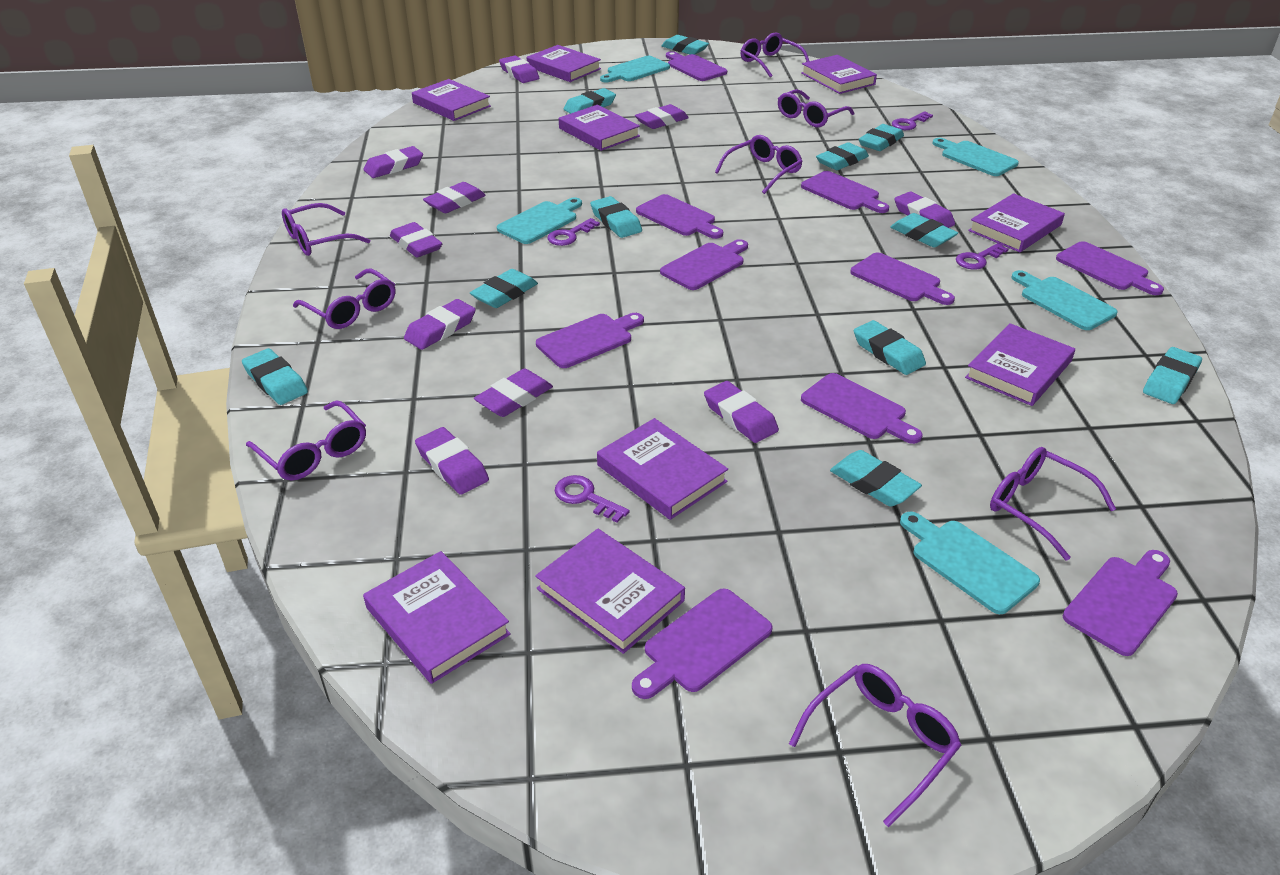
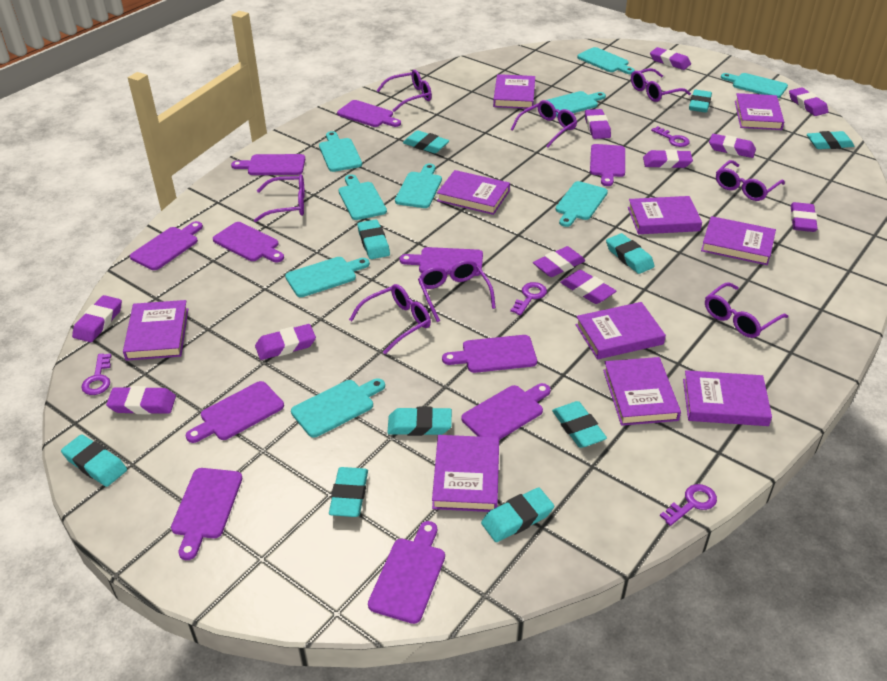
purple book: [363,551,511,684] [412,79,491,121] [527,45,601,82] [535,529,685,654] [559,105,640,151] [597,418,728,520] [801,55,877,94] [965,323,1075,406] [968,193,1065,252] = 9 -> [123,300,188,361] [432,435,499,512] [437,170,510,215] [493,74,535,109] [575,302,666,359] [603,357,681,426] [628,196,702,234] [683,370,772,426] [701,216,776,265] [735,93,784,130] = 10
purple cutting board: [536,313,644,368] [632,589,773,699] [636,194,723,239] [660,239,748,290] [666,51,727,81] [801,171,889,213] [801,373,923,444] [850,253,955,305] [1056,241,1164,295] [1063,550,1178,656] = 10 -> [130,221,203,270] [171,468,242,560] [186,381,284,443] [213,222,284,262] [231,154,305,175] [337,100,401,127] [368,521,445,624] [400,247,483,276] [442,335,537,373] [461,383,551,440] [590,144,625,186] = 11
purple eraser: [363,146,423,178] [390,222,442,258] [404,299,476,350] [415,427,489,495] [423,182,486,213] [474,369,553,417] [499,56,539,83] [635,104,689,129] [704,381,779,443] [895,192,955,228] = 10 -> [72,295,122,342] [106,386,176,414] [255,324,316,360] [533,246,585,277] [560,270,616,304] [585,109,611,139] [643,150,693,168] [650,47,691,70] [709,134,756,158] [789,87,828,116] [791,202,818,232] = 11
turquoise cutting board: [497,197,582,244] [600,56,670,82] [900,511,1040,614] [932,138,1019,176] [1011,270,1118,330] = 5 -> [285,257,370,297] [291,378,385,438] [319,131,362,172] [339,174,387,220] [395,164,442,208] [547,91,606,117] [556,181,608,227] [577,47,635,74] [721,73,788,98] = 9
turquoise eraser: [242,348,308,405] [470,269,538,308] [564,88,616,114] [590,196,642,238] [662,35,709,54] [816,142,869,170] [830,450,922,507] [854,320,926,375] [859,124,904,151] [890,213,958,247] [1143,347,1202,404] = 11 -> [61,434,127,487] [329,467,368,517] [357,219,390,259] [387,407,452,436] [403,130,449,153] [481,487,554,542] [552,401,607,448] [606,233,655,274] [689,90,712,113] [807,131,854,149] = 10

